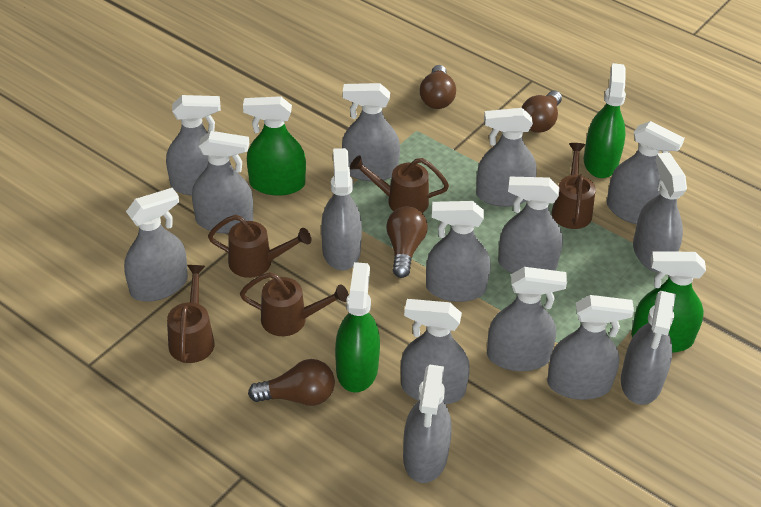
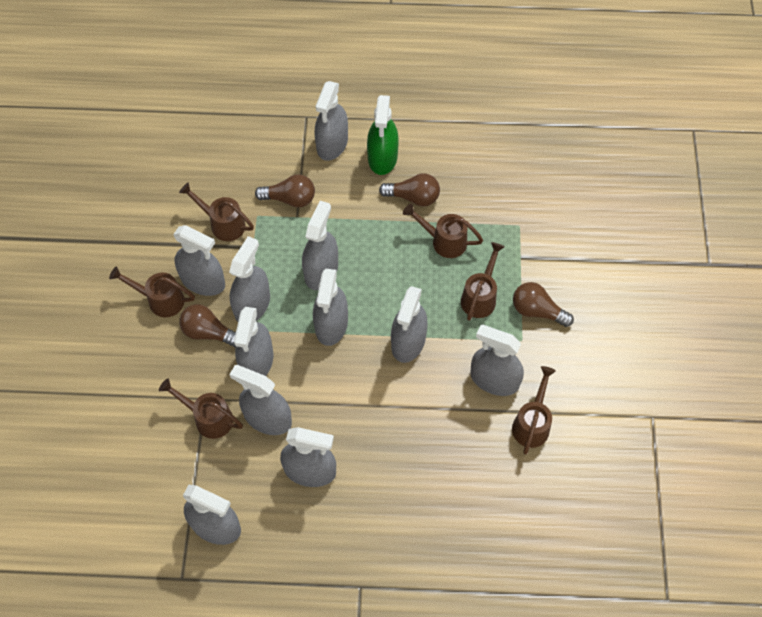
brown watering can: [167,265,215,363] [208,215,311,278] [240,272,349,336] [350,156,449,213] [551,143,596,229] = 5 -> [109,266,195,317] [159,379,243,439] [179,182,254,241] [403,203,483,258] [461,242,505,321] [512,366,556,455] = 6
green spray bottle: [243,96,306,196] [335,262,380,392] [584,63,626,178] [631,251,706,353] = 4 -> [367,95,399,175] = 1
grey spray bottle: [124,188,188,302] [166,95,221,196] [192,131,253,233] [321,148,362,271] [342,83,400,181] [401,299,470,404] [403,364,452,483] [426,201,491,302] [476,108,537,207] [487,267,567,371] [498,177,563,274] [547,295,634,400] [607,121,684,224] [621,291,676,405] [633,152,687,273] = 15 -> [173,225,225,296] [183,485,241,545] [229,236,270,322] [229,365,292,435] [234,307,273,376] [280,427,336,487] [302,201,338,290] [313,269,348,346] [315,81,348,161] [391,286,428,363] [470,325,524,396] = 11

